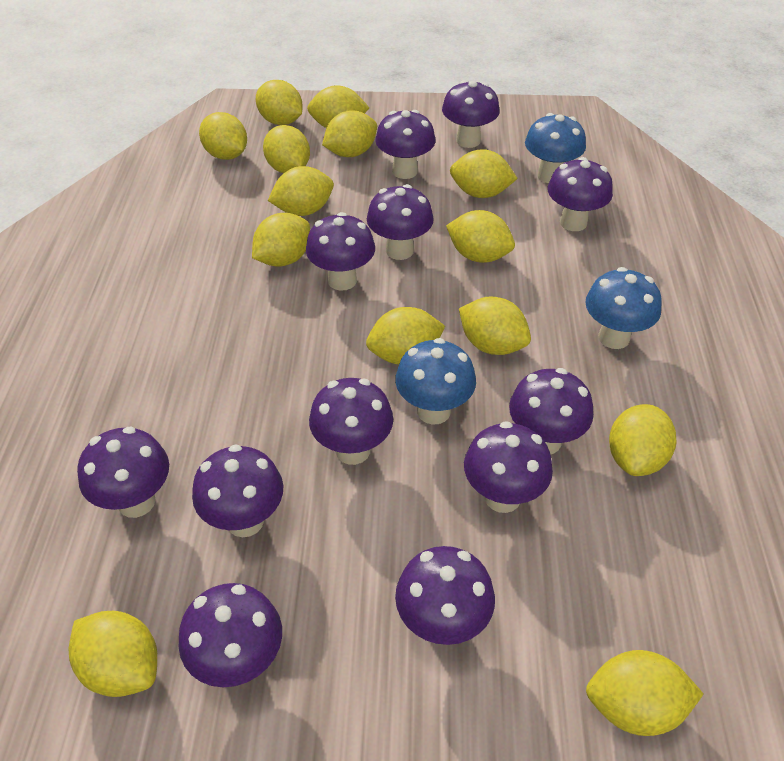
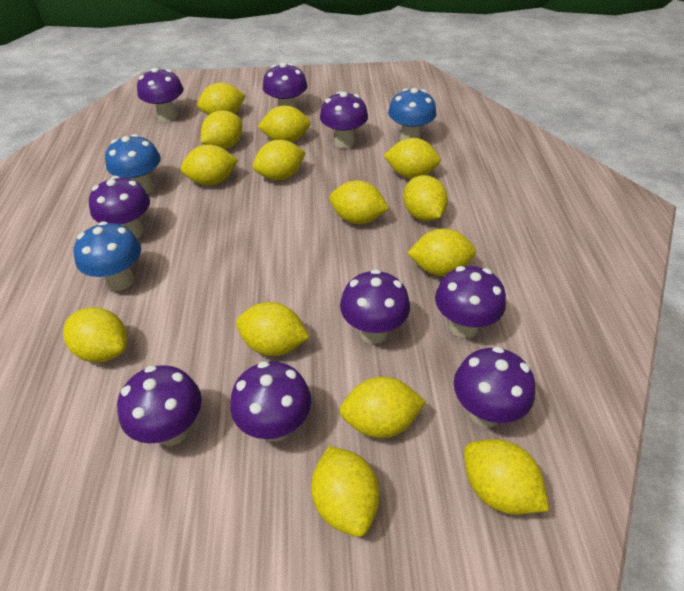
purple mushroom: [77,427,169,518] [178,583,282,687] [192,444,283,537] [306,212,375,291] [309,378,393,465] [367,184,434,260] [375,110,436,179] [395,546,495,645] [442,80,500,148] [464,421,553,513] [509,368,593,454] [548,157,613,231] = 12 -> [89,176,150,238] [117,365,202,446] [137,68,184,122] [230,361,311,442] [263,63,307,108] [320,91,368,148] [340,269,410,344] [435,266,506,339] [454,346,535,427] = 9

